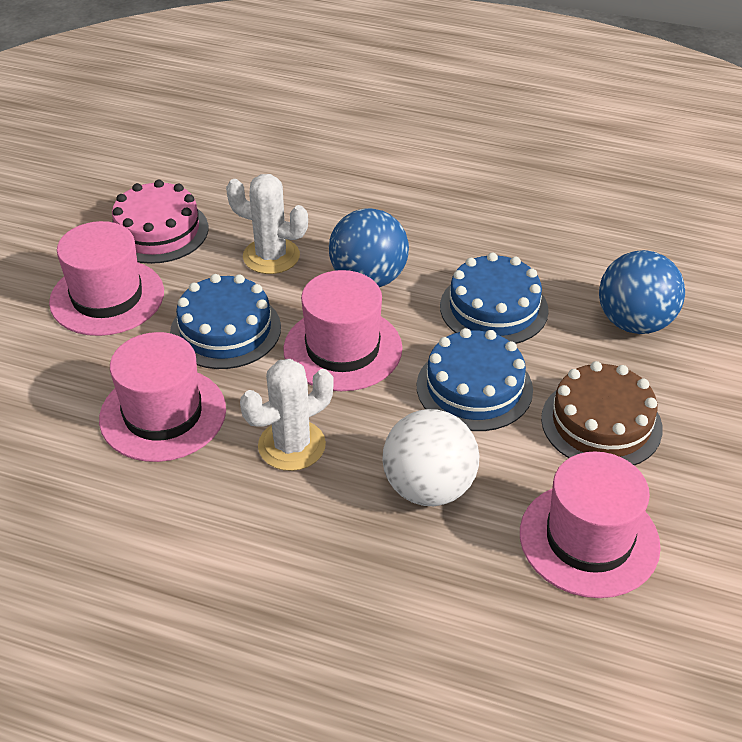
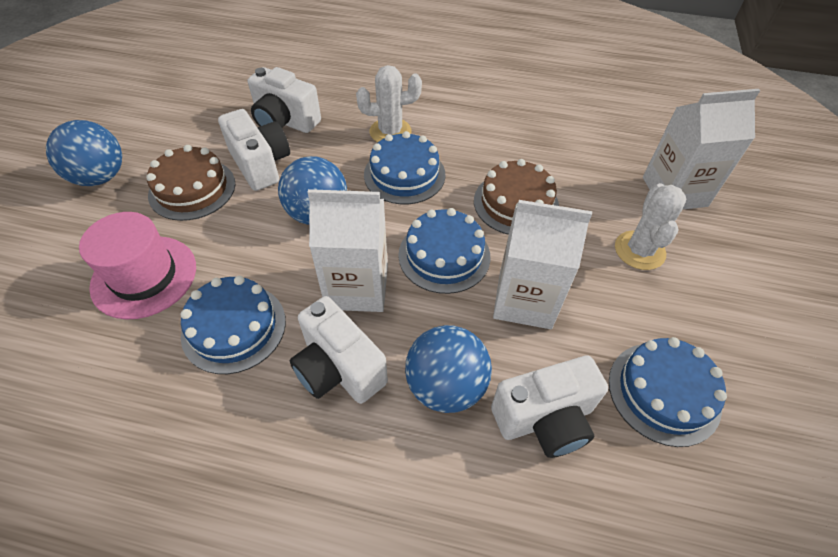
blue ball: [329,208,409,287] [599,250,685,334] = 2 -> [46,120,122,186] [278,156,347,225] [405,325,492,413] = 3
blue cake: [170,274,281,369] [417,328,533,431] [440,252,549,344] = 3 -> [180,276,286,374] [364,131,445,204] [398,208,490,294] [609,337,727,447] = 4
brown cake: [541,361,663,466] = 1 -> [146,145,236,221] [474,159,559,235] = 2
pink cake: [112,180,208,264] = 1 -> none = 0
pink hat: [49,221,164,336] [99,332,226,462] [283,270,402,391] [520,451,661,598] = 4 -> [79,212,196,320] = 1
white ball: [382,409,479,506] = 1 -> none = 0
white camera: none = 0 -> [218,109,290,191] [248,67,321,133] [290,296,388,404] [491,356,608,458] = 4
white carton: none = 0 -> [308,189,388,312] [493,200,592,329] [643,89,760,210] = 3

